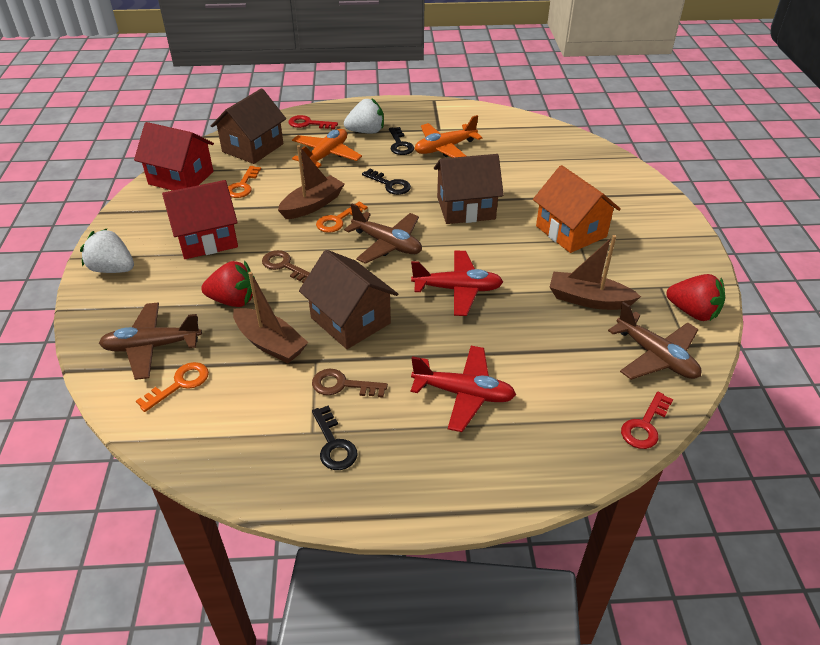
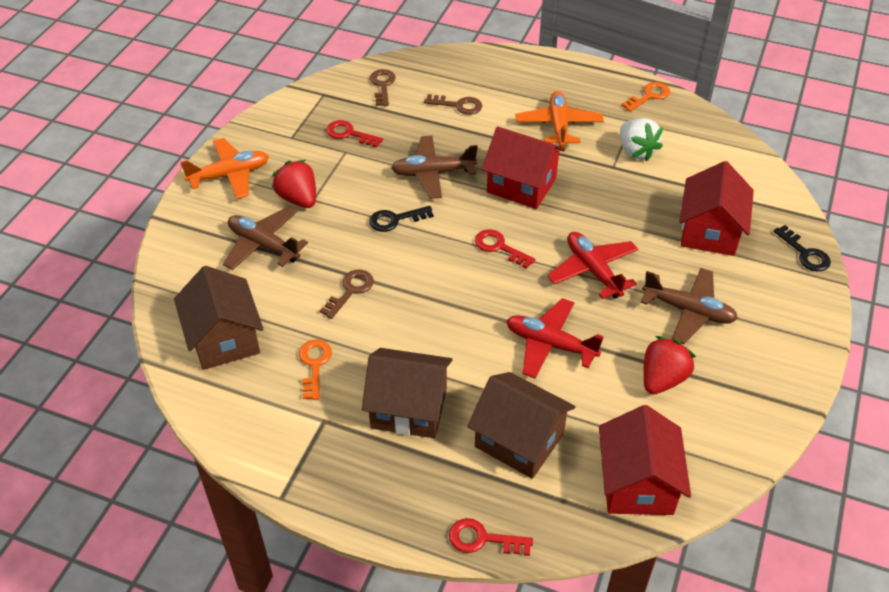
black key: [312,406,358,470] [362,169,411,195] [389,127,414,155] = 3 -> [369,206,434,232] [774,225,831,271] = 2
brown boat: [233,272,308,363] [278,145,344,219] [550,235,641,310] = 3 -> none = 0
brown key: [262,250,310,283] [312,369,388,398] = 2 -> [320,270,374,319] [370,69,396,106] [424,94,482,115] = 3
orange house: [533,165,621,253] = 1 -> none = 0
orange key: [136,362,209,412] [228,166,261,198] [316,202,368,233] = 3 -> [299,340,332,400] [621,82,670,112] = 2
red house: [134,122,214,191] [162,180,238,259] = 2 -> [482,126,565,209] [599,405,691,515] [679,161,754,256] = 3
red key: [288,115,338,129] [621,392,673,449] = 2 -> [326,120,383,148] [449,518,533,556] [475,229,536,269] = 3
white strawberry: [80,229,134,273] [344,99,384,134] = 2 -> [620,118,663,161] = 1

